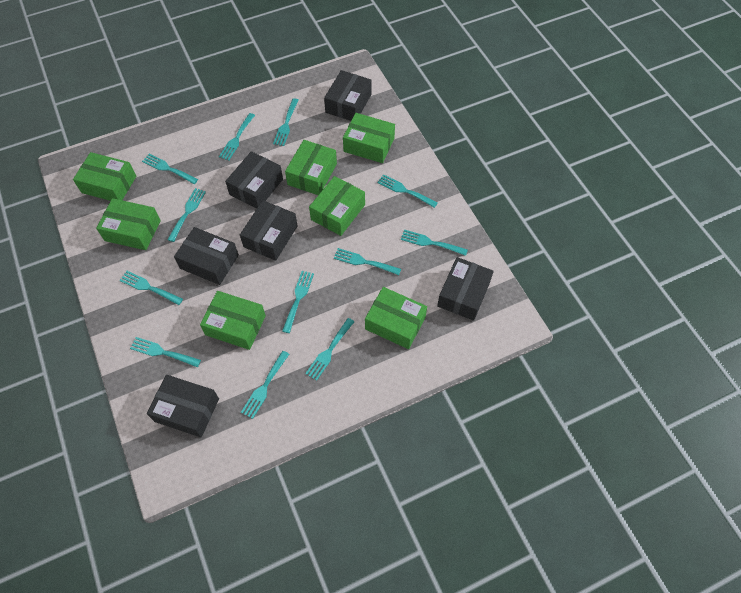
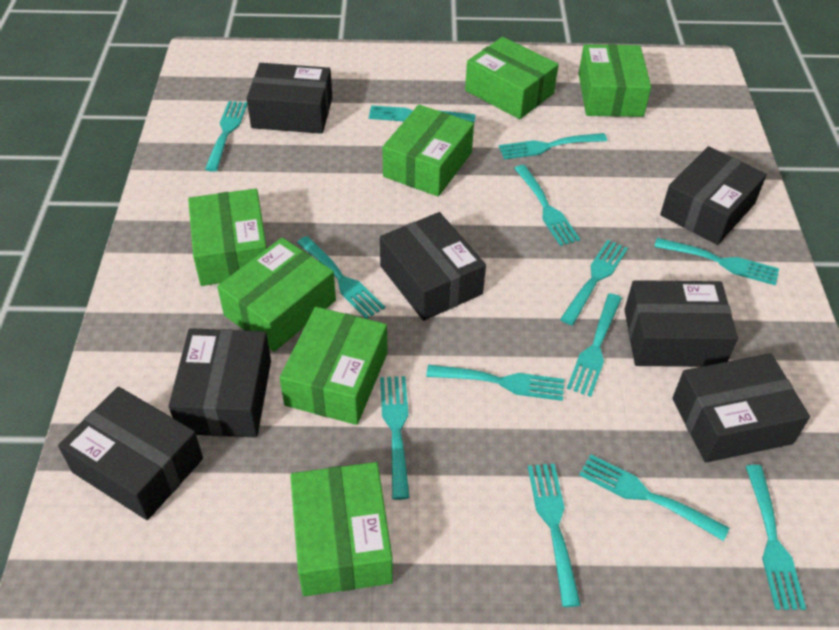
black box: [147,375,219,438] [174,227,239,285] [225,151,283,209] [240,200,298,261] [324,70,372,121] [437,257,494,321] = 6 -> [58,387,203,520] [169,328,271,437] [247,63,332,134] [380,212,486,321] [624,280,738,367] [660,146,767,245] [672,353,810,463] = 7
turquoise fork: [119,271,183,305] [130,337,201,367] [142,154,198,184] [167,188,206,242] [219,113,255,160] [241,351,289,419] [273,98,299,146] [282,271,314,333] [305,318,354,381] [334,248,401,275] [377,174,438,208] [401,229,468,256] = 12 -> [205,101,247,172] [297,236,385,319] [369,105,475,122] [380,376,410,500] [426,365,564,401] [499,133,607,160] [514,165,580,246] [528,463,581,607] [560,240,628,325] [567,293,622,397] [579,454,729,541] [654,238,779,286] [745,465,806,610] = 13

